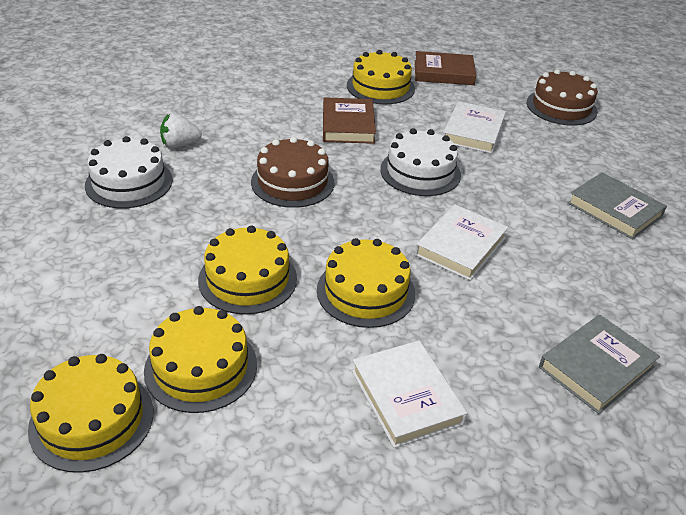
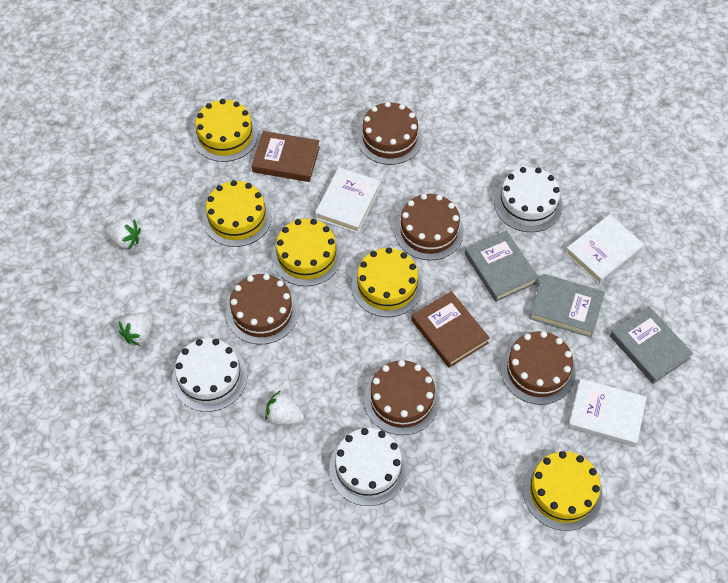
brown cake: [251,137,335,208] [527,69,598,126] = 2 -> [226,274,299,344] [357,102,423,165] [364,360,440,435] [395,194,464,260] [501,331,576,405] = 5
grey book: [539,315,660,414] [568,172,667,240] = 2 -> [465,230,538,302] [529,274,605,338] [610,306,693,384] = 3
white cake: [85,136,173,208] [380,128,461,196] = 2 -> [172,338,247,412] [329,428,408,506] [494,167,563,232] = 3
white strawberry: [160,113,202,148] = 1 -> [105,218,141,250] [119,312,154,346] [265,390,304,425] = 3

